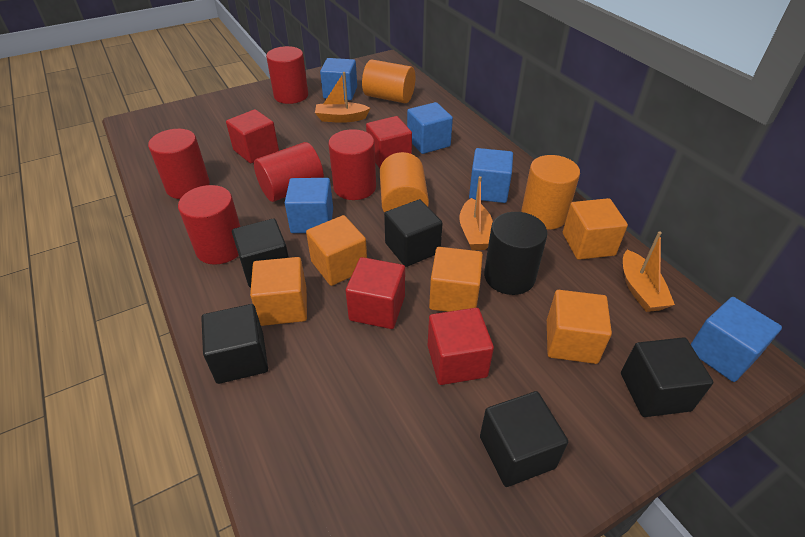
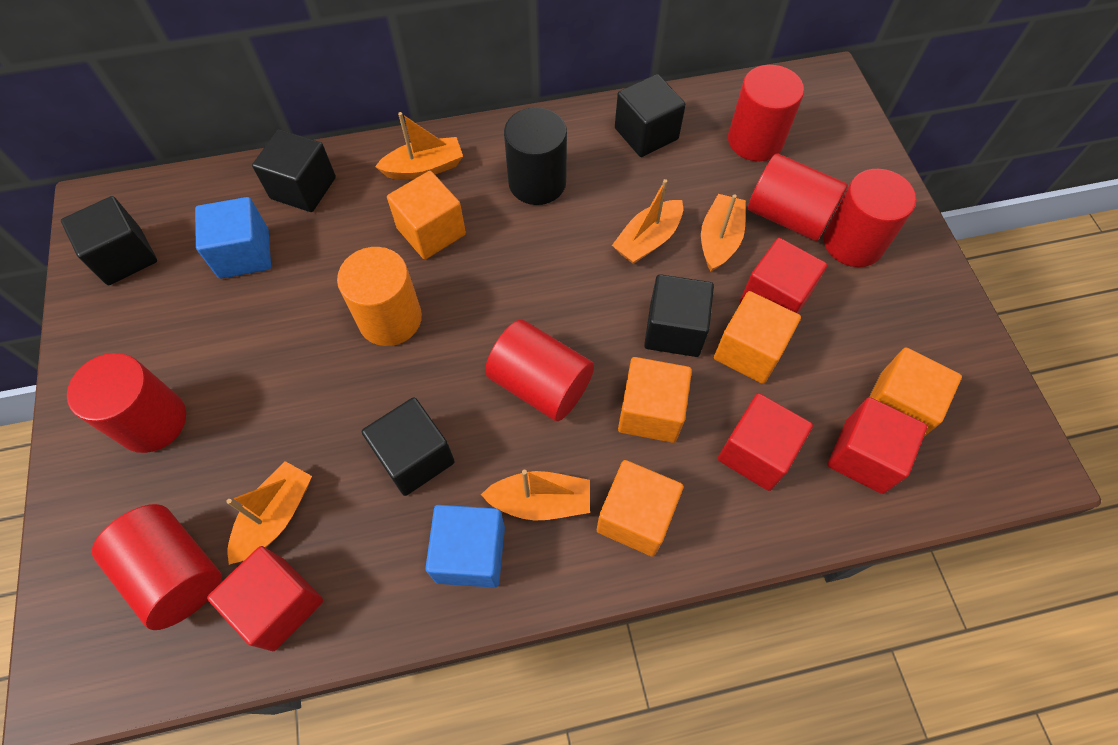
blue cube: [285,178,333,233] [320,58,357,100] [407,102,453,154] [469,148,513,203] [691,297,782,382] = 5 -> [195,197,271,279] [425,505,505,588] = 2
orange boat: [315,72,370,123] [459,176,493,250] [623,231,675,312] = 3 -> [226,461,312,565] [375,112,463,180] [481,470,590,521] [612,179,683,264] [701,194,746,272] = 5
orange cylinder: [362,60,415,103] [380,152,429,213] [521,155,580,230] = 3 -> [337,247,422,346] = 1
red cylinder: [148,129,210,199] [178,185,241,265] [254,142,324,202] [266,46,308,104] [328,129,376,200] = 5 -> [67,353,186,453] [92,504,222,630] [485,319,594,421] [728,65,804,161] [748,153,848,241] [824,169,916,267] = 6

